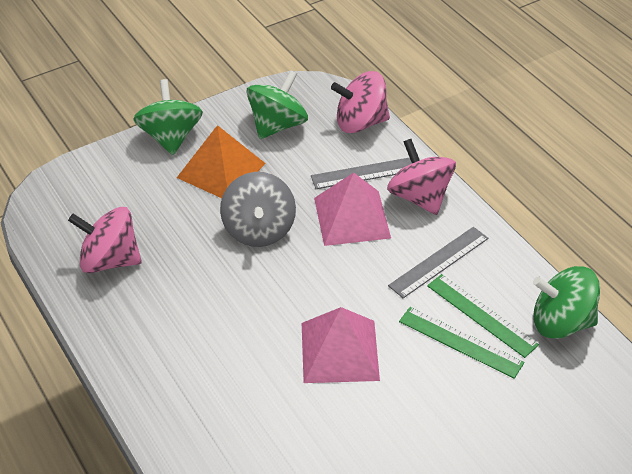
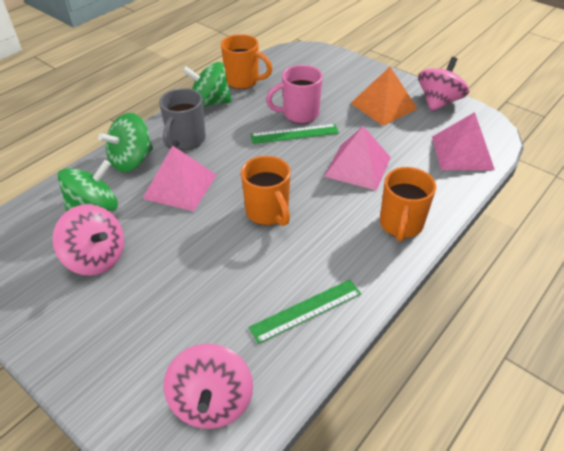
grey mug: none = 0 -> [159,88,206,150] = 1
grey ruler: [311,157,412,189] [388,227,488,298] = 2 -> none = 0
grey spinning top: [220,172,296,247] = 1 -> none = 0
orange mug: none = 0 -> [221,34,273,89] [241,156,291,226] [380,167,436,242] = 3
pink mug: none = 0 -> [266,65,323,124] = 1
pink pyramid: [302,307,380,383] [314,173,391,246] = 2 -> [142,145,216,211] [324,126,391,191] [432,112,495,170] = 3

